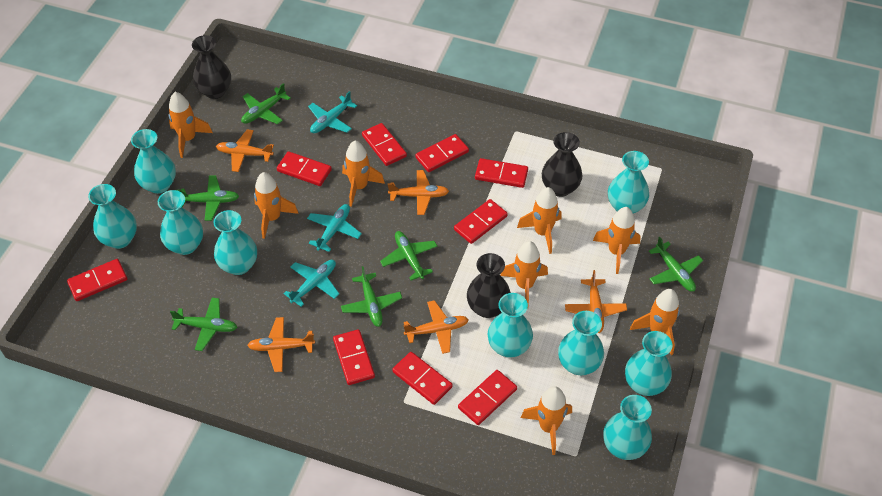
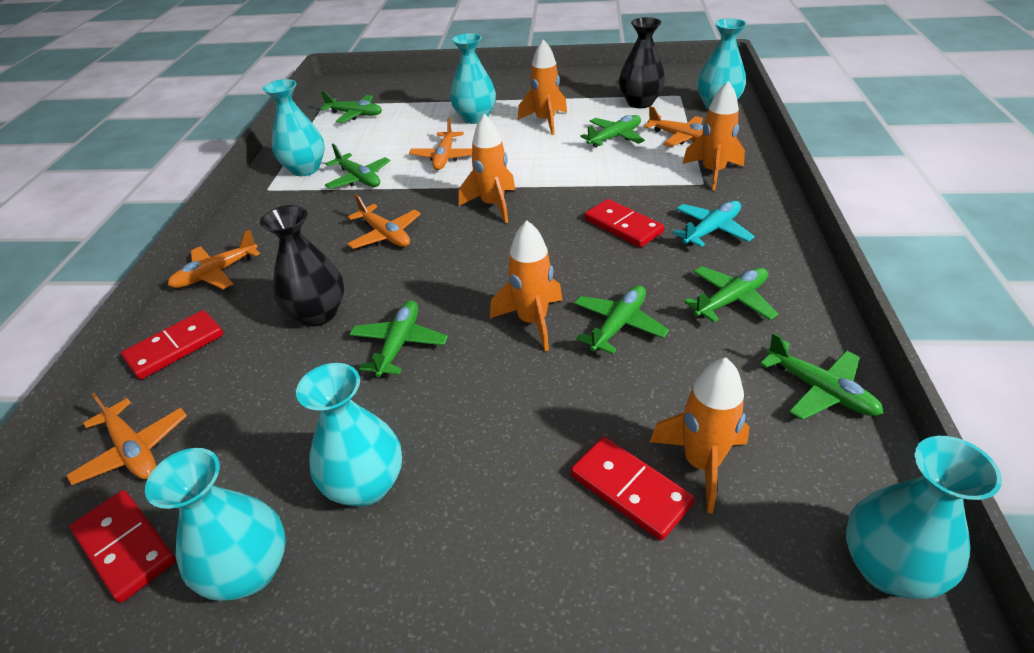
black vase: [192,35,231,99] [467,253,511,318] [542,132,583,197] = 3 -> [260,205,344,326] [619,17,665,108] = 2
green plane: [170,298,237,351] [177,175,239,221] [241,83,291,124] [341,266,402,327] [380,231,437,280] [649,237,703,292] = 6 -> [320,91,382,123] [325,144,390,189] [349,300,448,377] [574,285,669,354] [580,115,645,147] [684,266,778,322] [760,333,883,420] = 7
orange rocket: [169,92,213,158] [254,172,299,239] [342,141,385,207] [500,241,548,309] [517,187,561,254] [521,386,572,455] [593,207,641,274] [630,289,680,355] = 8 -> [459,114,515,223] [490,220,562,351] [518,39,567,135] [650,358,750,513] [682,81,745,191] = 5
red domino: [67,259,127,301] [277,151,332,186] [333,329,375,385] [362,123,407,166] [392,352,453,405] [415,134,469,172] [454,199,508,244] [458,370,517,425] [475,158,528,188] = 9 -> [70,490,176,603] [121,310,224,379] [571,437,695,541] [585,199,664,247] = 4
turquoise plane: [283,260,339,307] [307,204,362,252] [308,91,357,133] = 3 -> [673,201,755,247] = 1
turquoise vase: [88,184,137,249] [131,129,176,194] [158,190,203,255] [213,210,257,275] [488,293,533,358] [558,311,604,375] [603,395,652,460] [608,151,649,213] [625,331,672,396] = 9 -> [145,448,286,601] [263,79,325,176] [296,363,402,507] [450,33,496,124] [698,18,747,109] [846,436,1002,599] = 6

